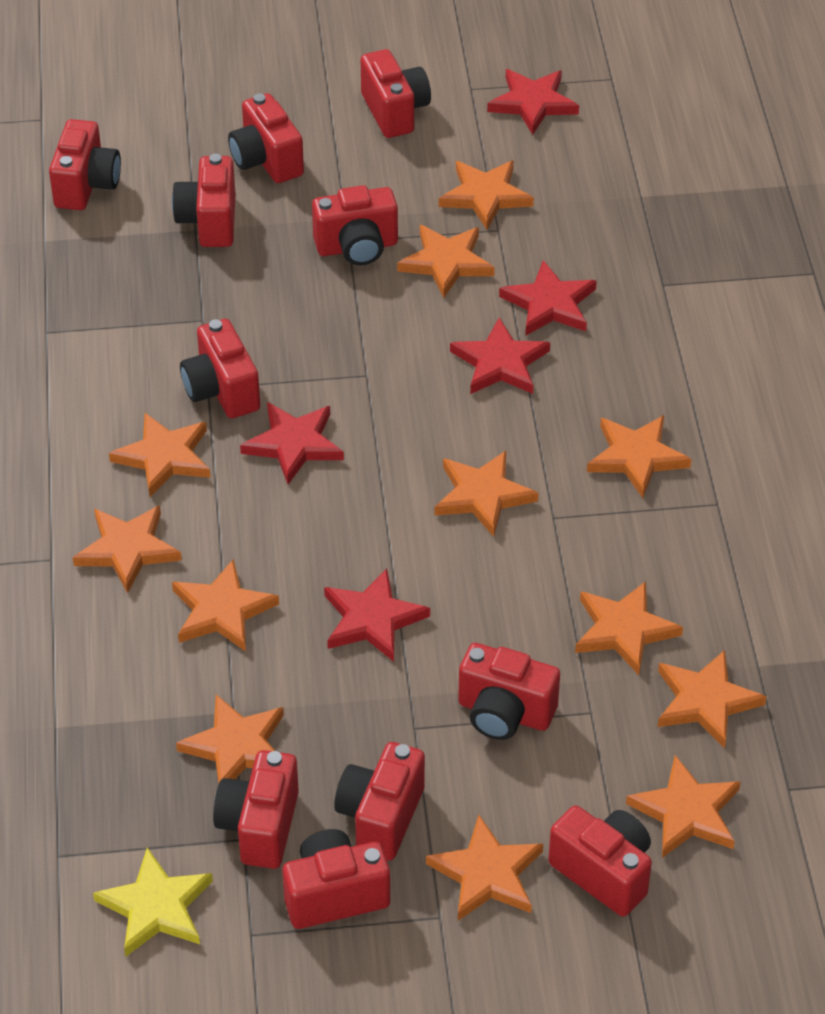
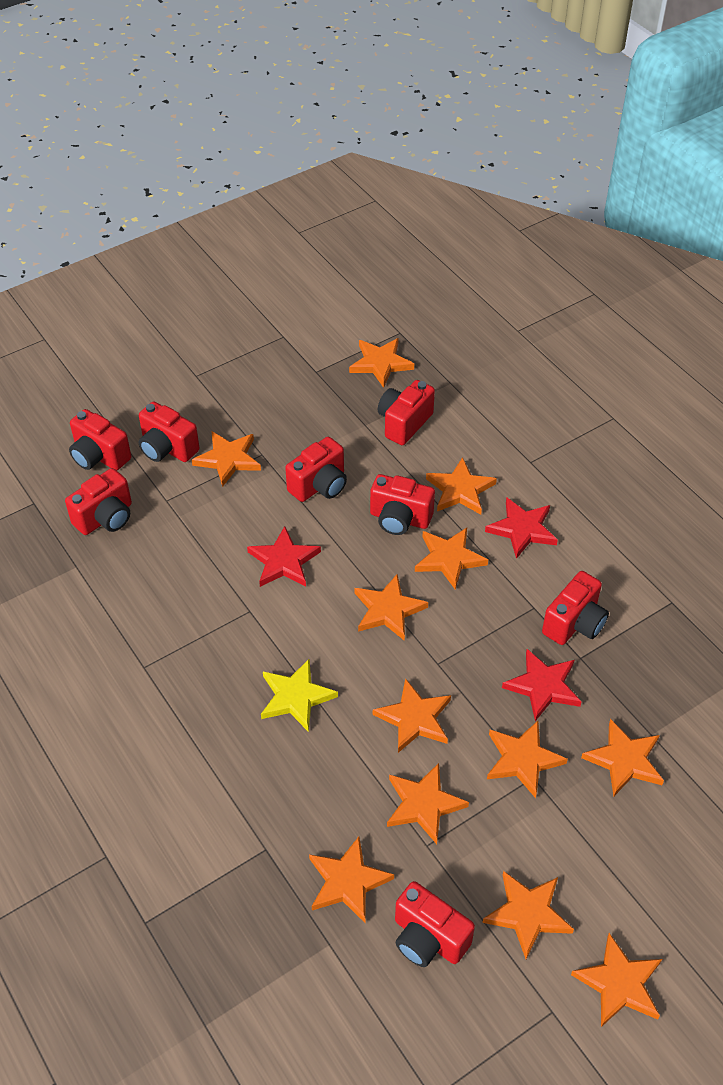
red camera: [49,119,121,210] [172,154,235,247] [180,319,260,418] [213,750,299,869] [228,93,304,183] [282,829,390,929] [312,185,398,266] [334,742,425,861] [361,49,431,138] [458,643,560,740] [548,806,652,917] = 11 -> [65,468,132,535] [69,409,131,470] [139,402,200,462] [285,437,347,502] [370,474,435,535] [378,380,435,445] [395,881,475,967] [542,571,609,645] = 8
red star: [240,402,344,484] [324,568,430,662] [450,317,550,394] [487,69,579,135] [499,260,597,336] = 5 -> [247,526,321,587] [485,497,558,559] [502,649,582,721] = 3

